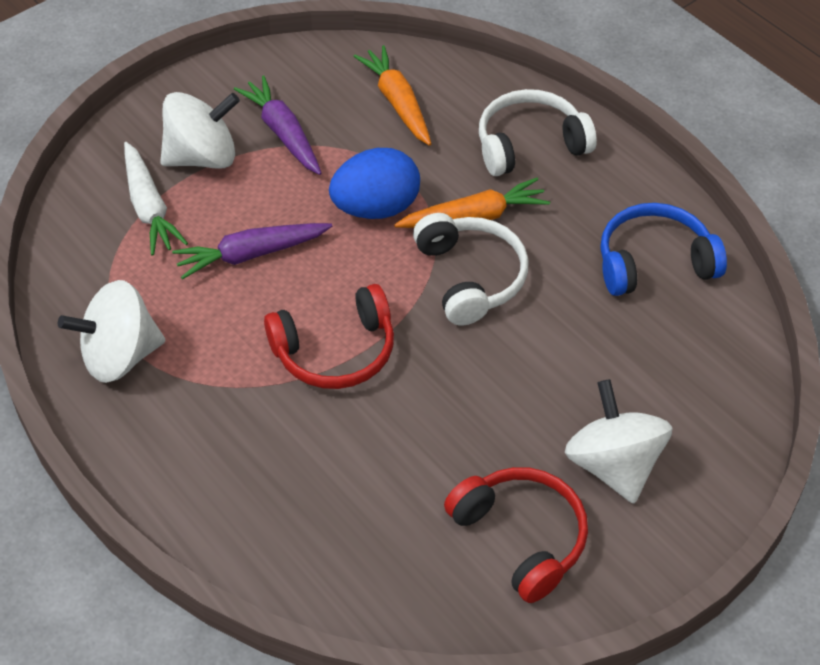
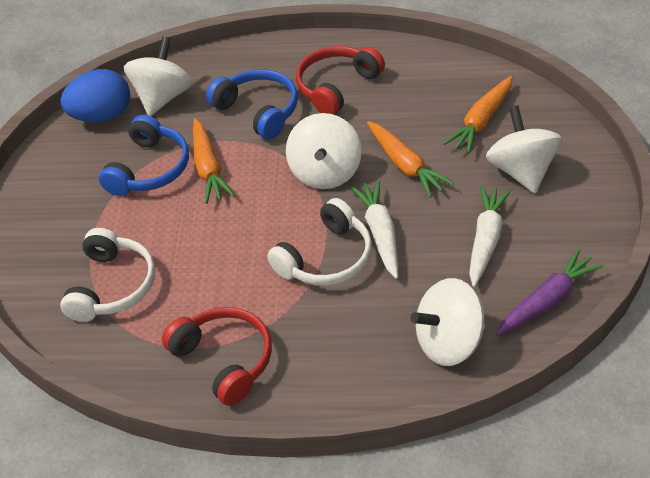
blue headphones: [600,203,727,296] = 1 -> [99,115,189,196] [206,69,298,139] = 2
orange carrot: [353,45,431,146] [394,178,550,228] = 2 -> [193,118,235,204] [367,121,454,197] [443,76,513,154] = 3
purple carrot: [172,223,332,280] [234,76,322,175] = 2 -> [496,248,604,336] = 1
white carrot: [124,142,188,256] = 1 -> [350,180,398,279] [469,186,511,287] = 2
white spinning top: [58,280,165,383] [160,92,240,169] [565,379,672,504] = 3 -> [124,36,193,116] [286,113,362,189] [410,278,485,366] [486,105,562,193] = 4

